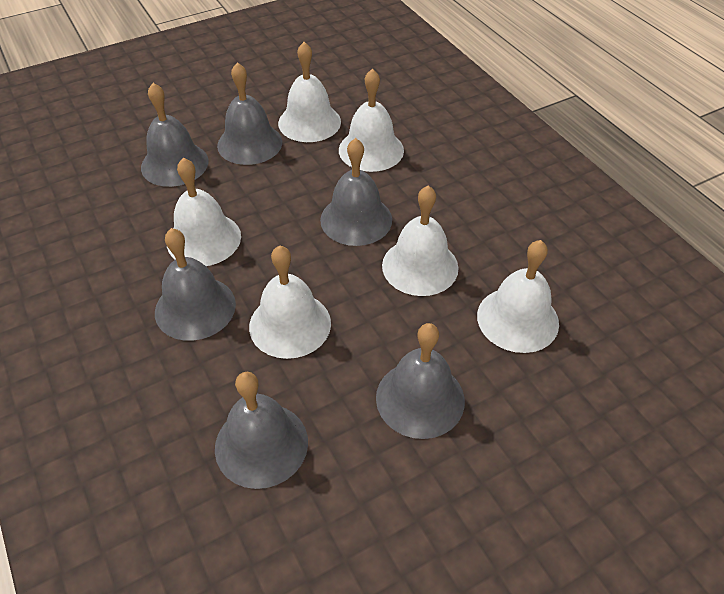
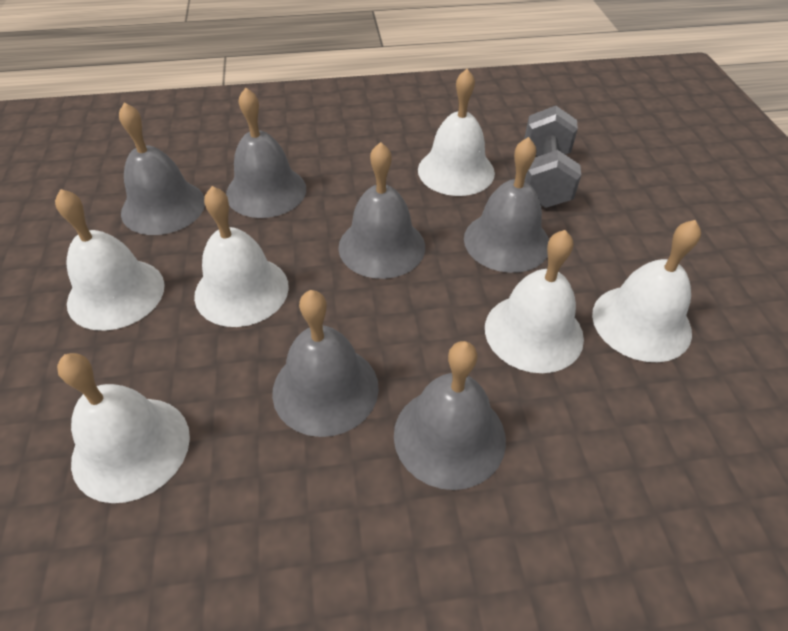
grey dumbbell: none = 0 -> [524,106,581,208] = 1

